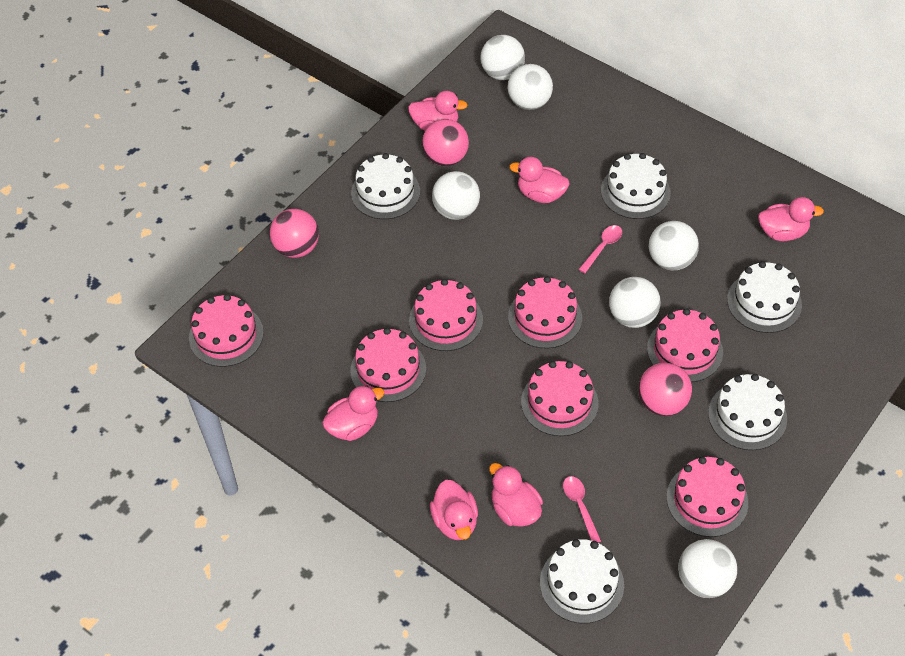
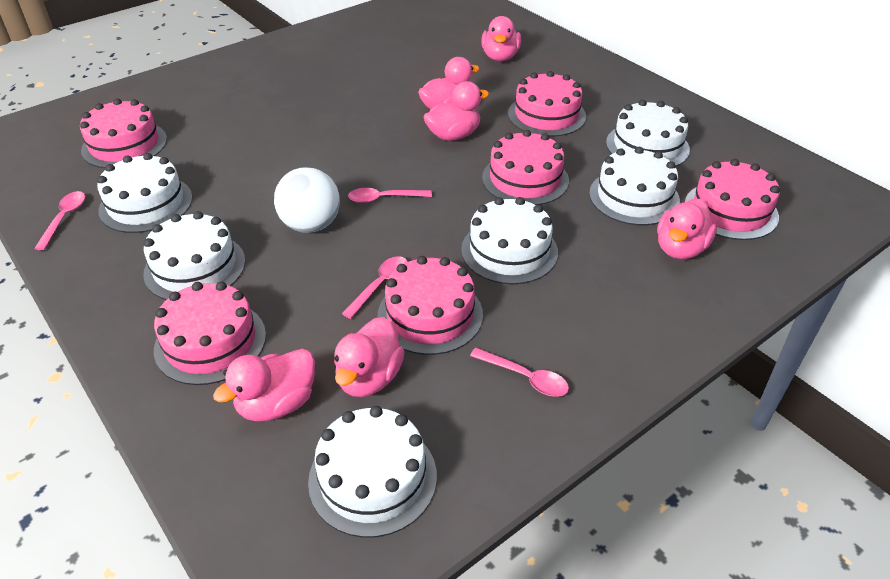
pink ball: [270,209,319,258] [422,119,469,166] [638,362,692,416] = 3 -> none = 0
pink cake: [189,294,264,367] [350,328,426,402] [409,279,483,351] [508,276,582,349] [521,361,598,436] [647,308,723,382] [667,457,748,537] = 7 -> [80,99,167,168] [154,282,266,385] [377,256,483,355] [482,130,569,205] [508,71,586,137] [685,159,780,240] = 6
pink spoon: [563,476,601,543] [578,225,622,273] = 2 -> [34,191,85,250] [342,256,408,319] [348,188,432,203] [470,348,569,397] = 4
white ball: [432,171,480,220] [481,35,525,80] [507,64,553,110] [609,277,661,328] [649,221,699,271] [678,539,737,598] = 6 -> [274,167,340,233] = 1
white cake: [351,153,420,219] [540,539,624,623] [601,153,671,219] [708,374,787,450] [727,261,802,333] = 5 -> [97,153,192,233] [143,211,245,300] [308,406,437,538] [461,197,558,284] [589,147,680,225] [606,100,690,166] = 6

